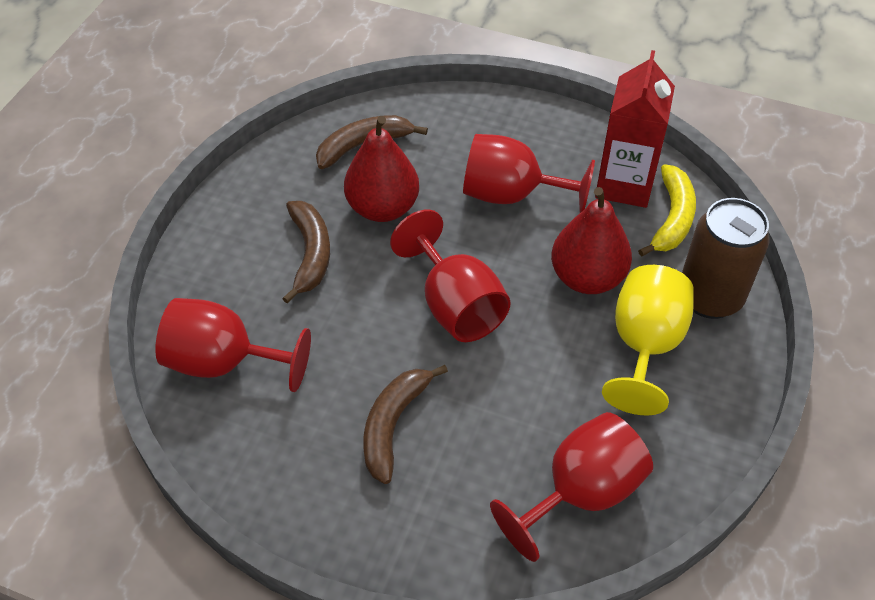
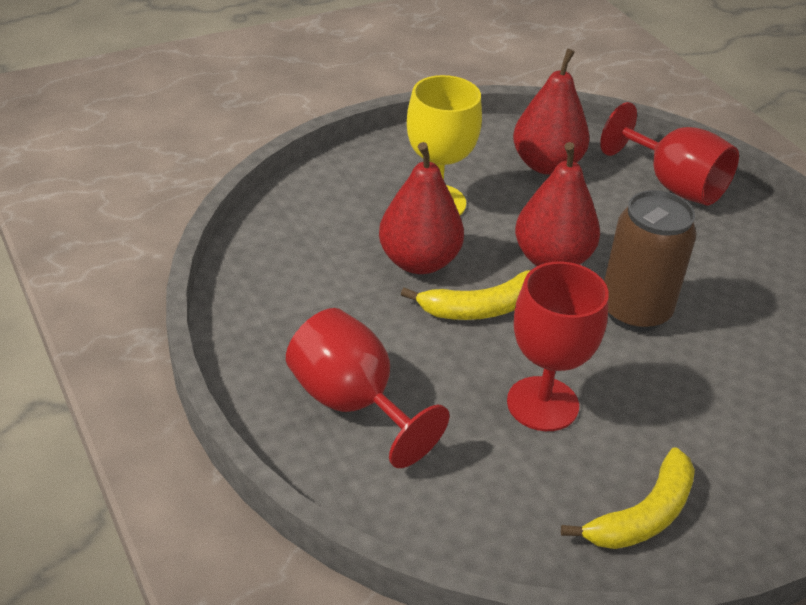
brown banana: [282,201,330,304] [316,115,428,169] [363,365,448,484] = 3 -> none = 0
red carton: [595,50,675,208] = 1 -> none = 0
red goblet: [155,298,311,392] [390,209,510,342] [463,134,595,213] [490,412,653,562] = 4 -> [286,308,449,468] [507,262,609,431] [600,102,739,205] = 3
red pear: [344,116,419,222] [551,187,632,294] = 2 -> [379,142,464,274] [513,48,590,175] [515,142,600,266] = 3
yellow banana: [638,164,696,257] = 1 -> [401,270,531,320] [561,447,695,549] = 2

